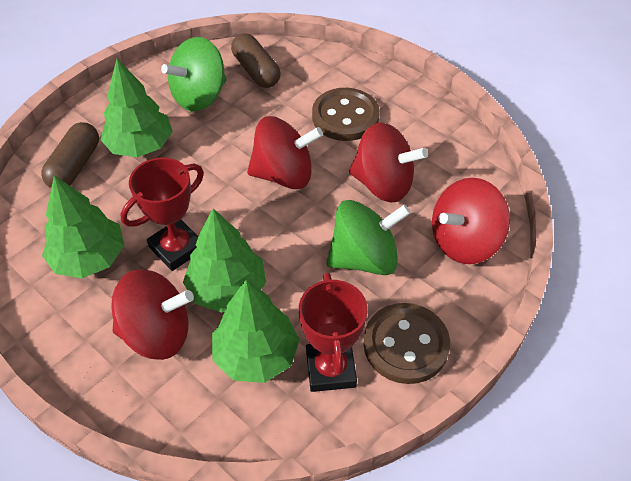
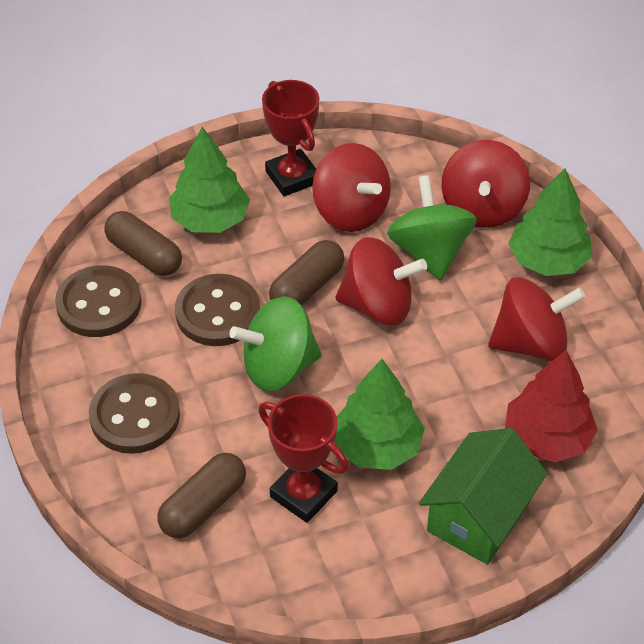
brown button: [312,88,380,141] [364,303,450,384] = 2 -> [55,265,142,337] [89,373,180,454] [175,274,260,346] = 3
brown capsule: [41,122,99,188] [231,33,280,88] = 2 -> [105,211,182,276] [158,453,246,538] [269,240,344,306] = 3
green house: none = 0 -> [419,428,547,565] = 1
green tree: [42,175,124,278] [100,59,173,157] [183,208,266,313] [212,280,300,383] = 4 -> [169,126,250,233] [335,359,425,470] [508,168,592,276] = 3
red tree: none = 0 -> [505,350,598,462] = 1

